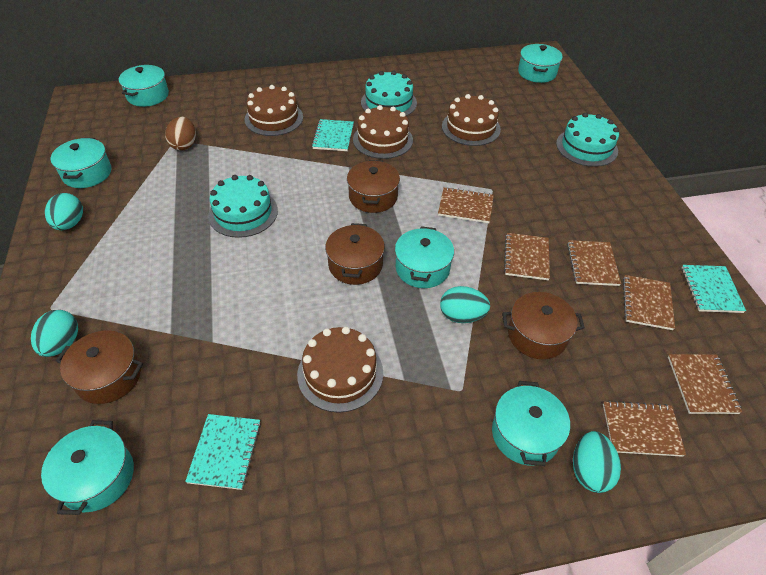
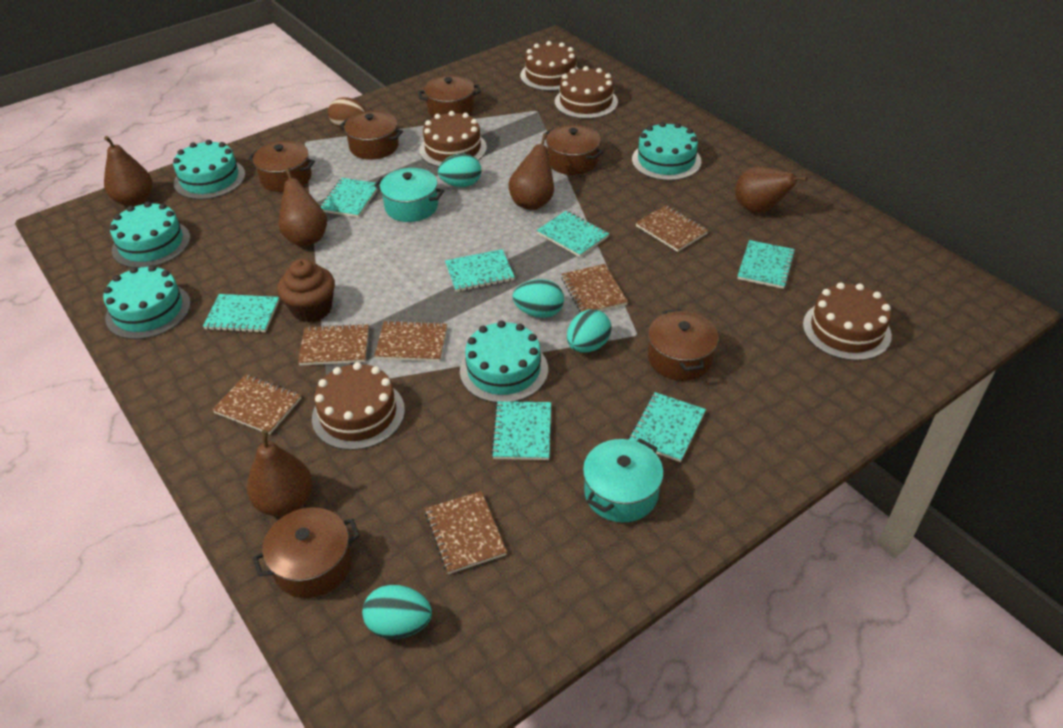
brown cake: [245,85,303,136] [297,327,383,413] [353,105,413,159] [442,94,501,146] = 4 -> [312,362,405,450] [419,111,487,167] [520,41,578,91] [555,66,618,119] [803,282,892,361] = 5
brown cupcake: none = 0 -> [277,259,335,322] = 1
brown pear: none = 0 -> [104,136,152,206] [247,430,313,516] [278,168,327,246] [508,134,554,210] [735,166,808,213] = 5
brown pot: [56,330,143,404] [325,223,385,285] [347,160,400,213] [502,292,585,359] = 4 -> [248,141,315,192] [253,508,360,598] [340,111,403,160] [418,75,481,117] [544,124,603,175] [648,309,719,381] = 6
turquoise cake: [208,175,278,238] [361,71,417,116] [556,113,619,167] = 3 -> [103,265,191,339] [110,201,190,268] [173,140,245,200] [460,321,548,403] [632,122,701,181] = 5
turquoise notebook: [185,414,261,490] [312,119,354,151] [682,265,746,313] = 3 -> [203,294,279,333] [320,178,380,218] [445,249,515,292] [491,401,551,460] [537,211,609,257] [629,392,706,462] [737,240,795,289] = 7
turquoise pot: [41,420,134,515] [51,138,111,188] [119,65,169,107] [395,226,454,288] [492,381,570,466] [518,44,563,83] = 6 -> [374,168,444,222] [583,439,664,522] = 2

